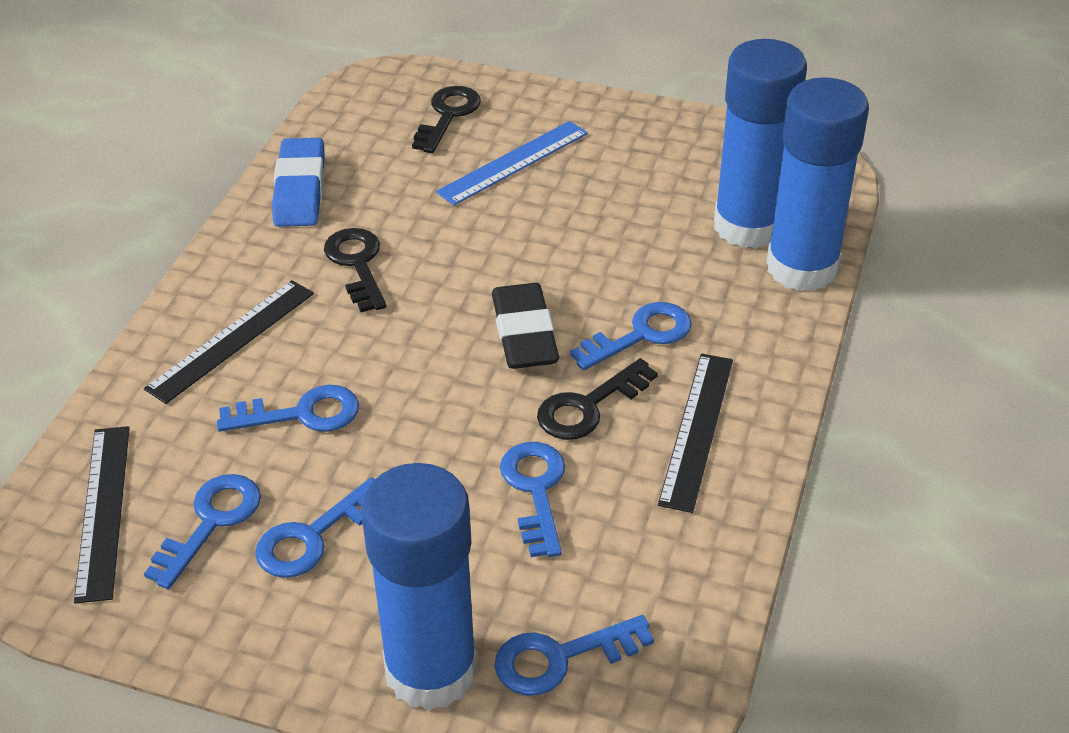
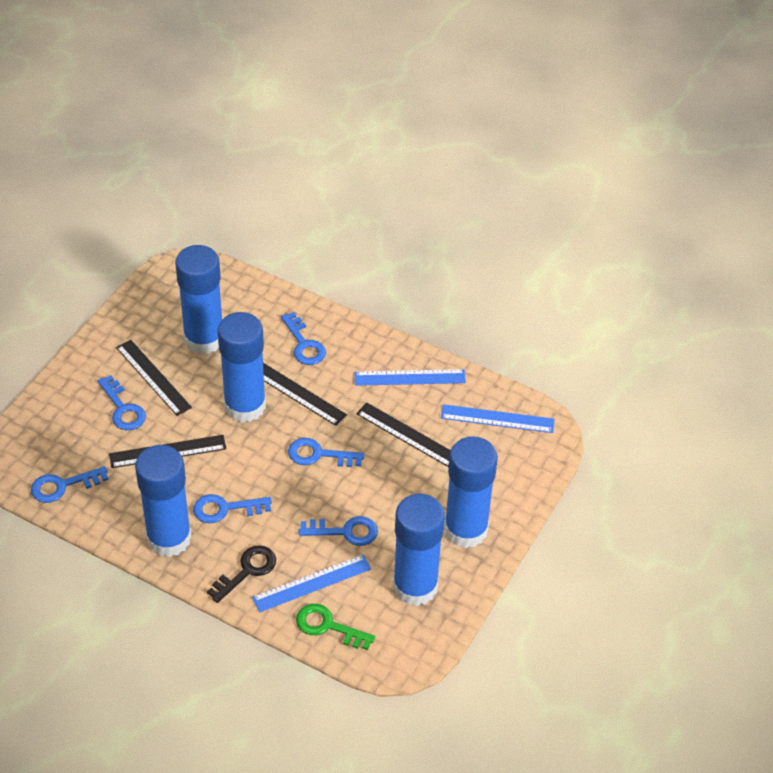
black eraser: [492,283,559,369] = 1 -> none = 0
black key: [324,228,386,312] [412,86,481,153] [537,358,658,440] = 3 -> [207,545,276,603] = 1
black ruler: [74,426,130,604] [144,280,314,404] [658,354,733,513] = 3 -> [109,435,226,468] [116,340,192,416] [263,363,347,426] [356,403,451,467] = 4
blue eraser: [272,138,325,227] = 1 -> none = 0
blue glue stick: [361,463,478,711] [714,39,807,249] [766,77,869,292] = 3 -> [135,445,192,557] [175,245,222,354] [217,312,266,422] [393,494,445,606] [444,436,498,548] = 5
blue ruler: [436,121,588,205] = 1 -> [252,554,371,612] [354,369,466,386] [441,404,555,433] = 3
green key: none = 0 -> [296,604,375,650] = 1

